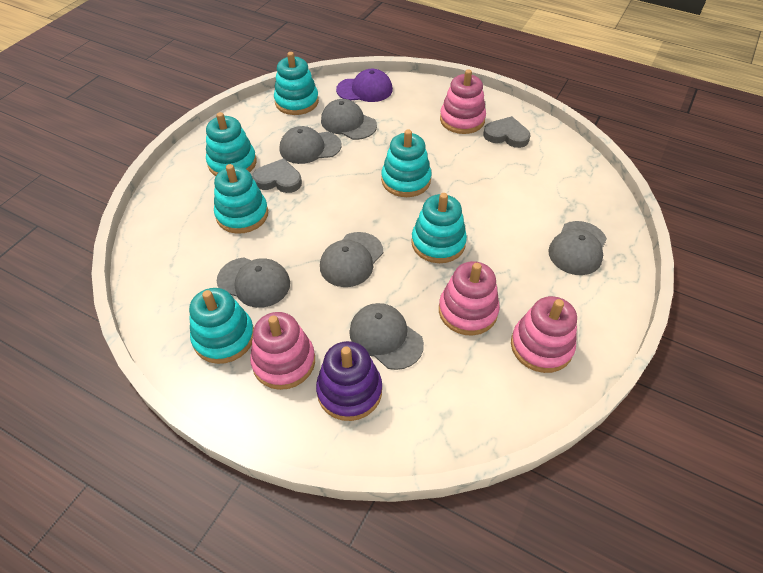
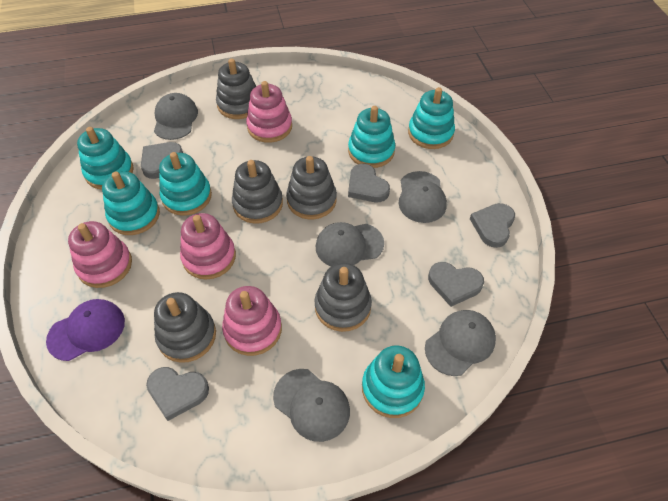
grey cap: [217,257,290,308] [280,126,341,164] [320,232,383,287] [321,99,377,140] [349,303,424,370] [548,221,607,275] = 6 -> [154,93,198,140] [273,369,350,442] [316,222,384,266] [399,171,447,223] [425,310,496,376] = 5
grey heart: [252,158,302,193] [483,116,530,148] = 2 -> [141,142,183,179] [146,367,209,421] [348,164,390,202] [428,262,484,307] [470,203,515,248] = 5
grey stacking toy: none = 0 -> [154,292,216,363] [216,59,256,119] [232,160,283,224] [286,156,337,219] [314,263,372,332] = 5
purple stacking toy: [316,341,382,421] = 1 -> none = 0

